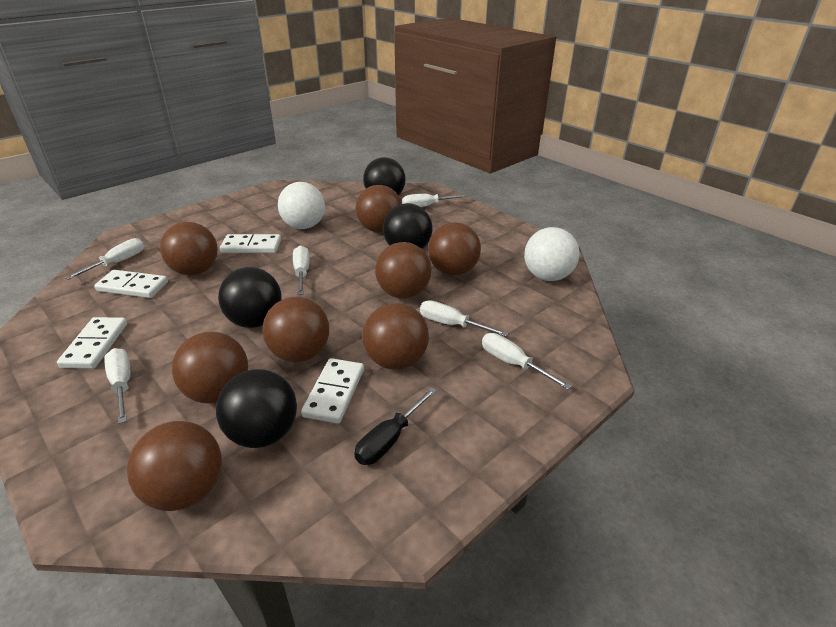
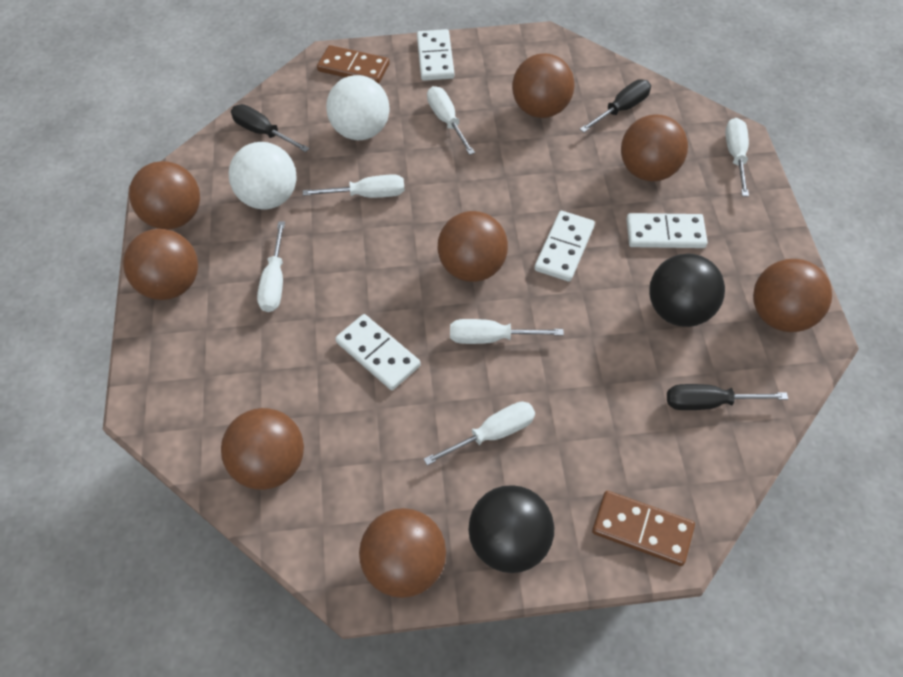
black ball: [216,369,297,448] [218,267,282,328] [363,157,406,195] [383,203,432,249] = 4 -> [468,485,554,573] [649,254,725,327] = 2
black screwdriver: [354,387,437,465] = 1 -> [231,104,310,152] [580,79,651,132] [667,384,788,410] = 3
brown domino: none = 0 -> [317,45,390,84] [592,491,695,566] = 2

